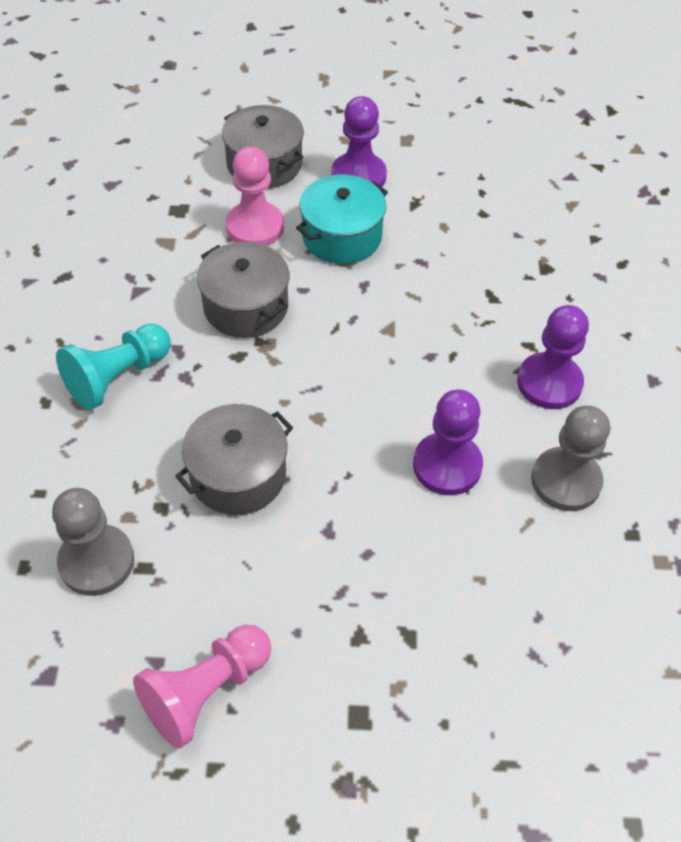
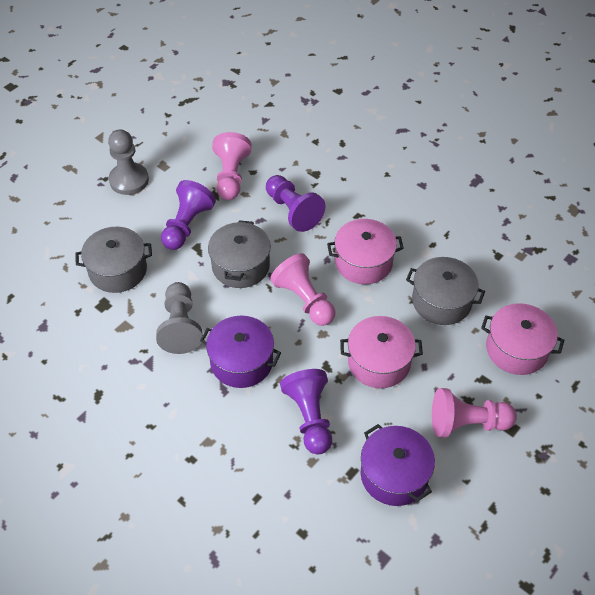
pink pawn: [133,624,271,749] [226,147,284,246] = 2 -> [212,132,252,200] [270,253,335,326] [432,388,517,437] = 3
pink pot: none = 0 -> [327,219,404,284] [340,316,423,388] [481,303,564,375] = 3
purple pot: none = 0 -> [200,316,281,388] [361,424,435,506] = 2
turquoise pawn: [56,323,171,410] = 1 -> none = 0
turquoise pot: [296,174,388,264] = 1 -> none = 0

